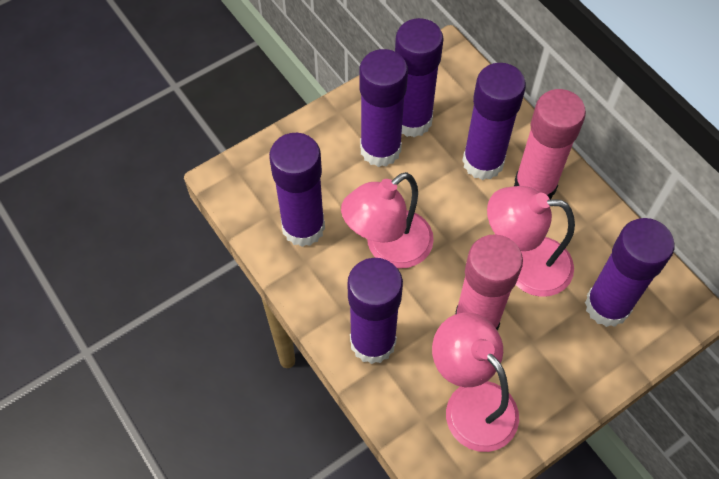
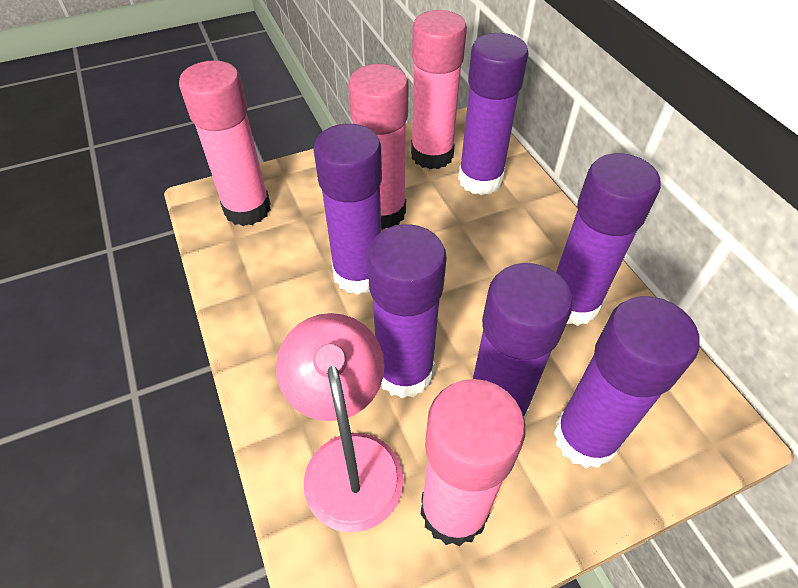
pink glue stick: [455,234,523,331] [514,89,586,200] = 2 -> [179,60,271,226] [348,64,409,230] [411,10,467,169] [420,379,526,547] = 4
pink lamp: [341,172,434,268] [432,313,519,452] [487,186,575,297] = 3 -> [276,313,404,533] = 1

